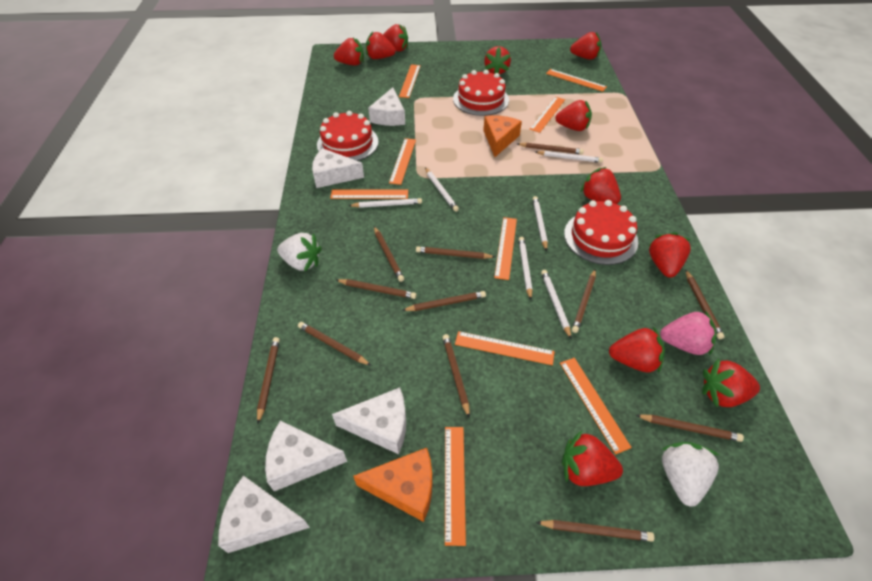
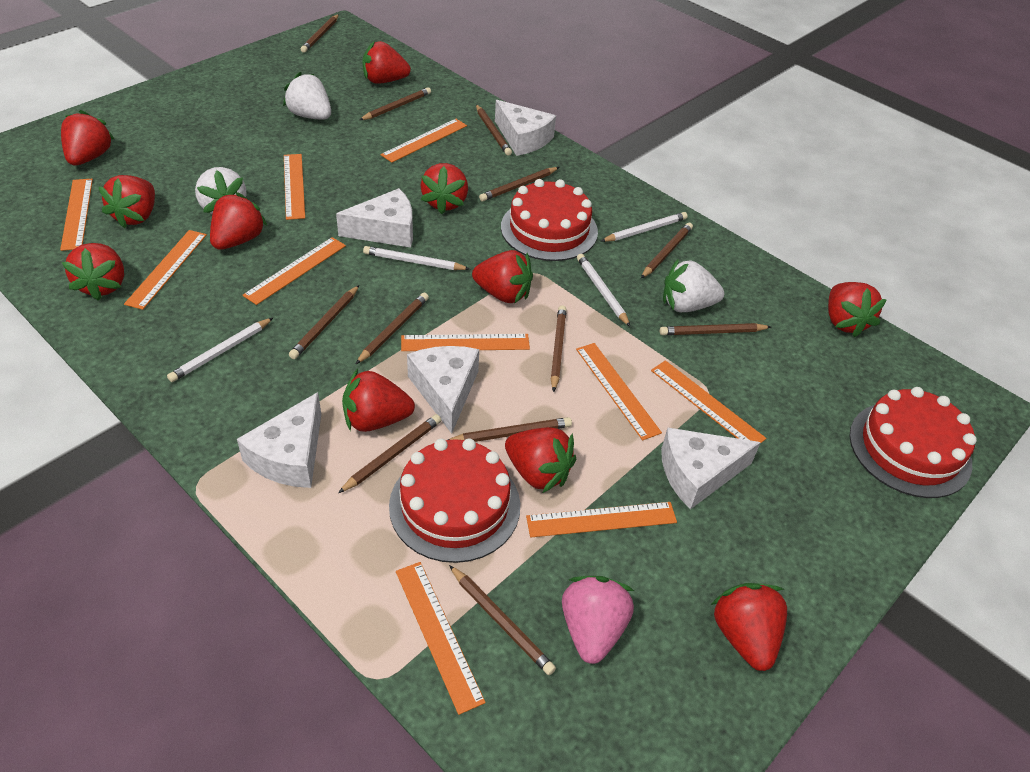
orange cheese: [353,448,432,522] [483,115,522,157] = 2 -> none = 0
orange ruler: [330,190,408,199] [389,138,416,185] [399,64,421,98] [445,427,466,546] [455,331,555,365] [494,217,517,280] [530,97,565,133] [546,69,607,92] [560,358,632,454] = 9 -> [60,179,93,251] [124,230,207,310] [242,237,346,305] [284,154,305,220] [381,119,467,163] [396,562,486,715] [401,334,530,351] [526,502,677,537] [576,343,662,440] [651,360,766,444] = 10
white pencil: [348,198,422,208] [425,168,459,212] [519,237,533,300] [533,196,548,251] [535,151,603,163] [541,270,571,339] = 6 -> [167,318,273,382] [363,246,470,270] [577,254,630,327] [601,212,688,242] = 4
white strawberry: [277,233,322,272] [661,442,719,507] = 2 -> [195,167,247,214] [283,72,331,119] [663,259,724,312] = 3

